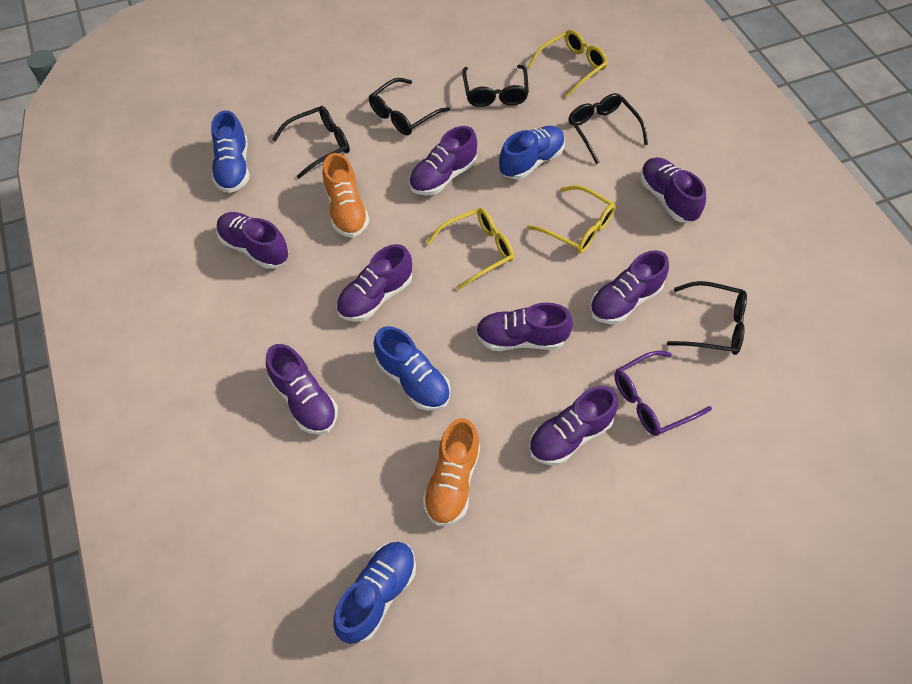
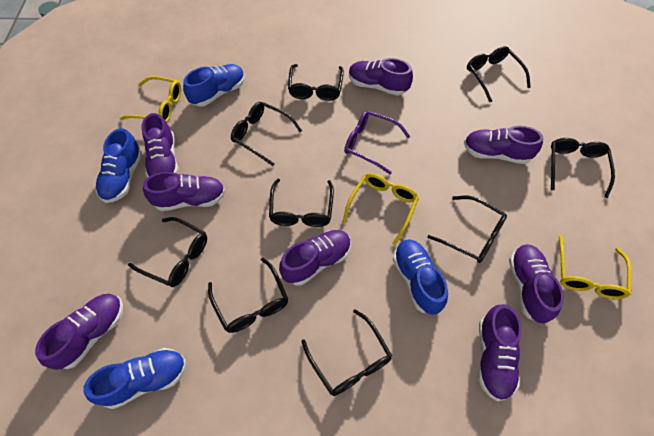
black glasses: [272,106,350,179] [369,78,450,135] [462,65,529,107] [568,93,648,164] [667,281,747,355] = 5 -> [128,217,207,287] [208,258,288,333] [231,102,302,166] [269,179,334,227] [288,64,344,101] [301,309,392,396] [427,196,507,263] [467,46,531,102] [551,138,615,198] = 9
orange shoe: [323,153,369,238] [422,418,480,526] = 2 -> none = 0

